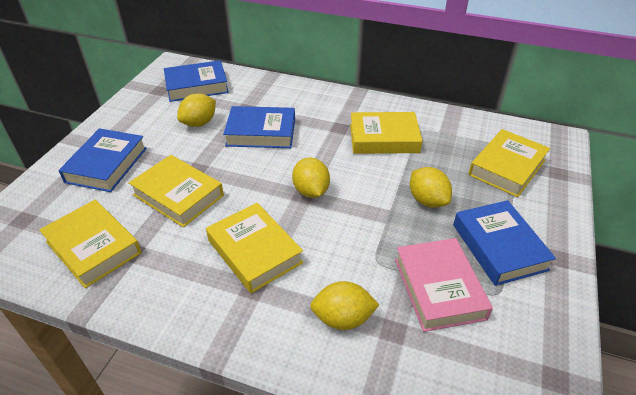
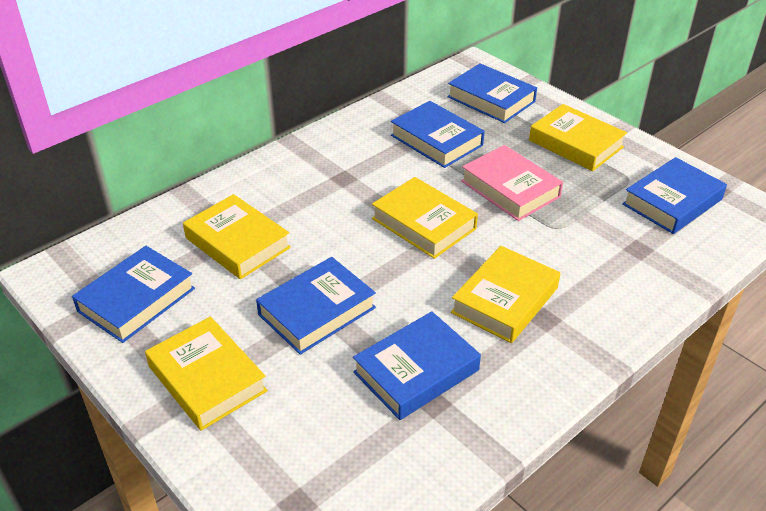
blue book: [58,128,147,192] [164,60,229,102] [223,106,295,148] [453,200,556,286] = 4 -> [72,246,195,343] [256,257,376,355] [353,311,481,420] [391,101,485,168] [447,63,537,123] [622,157,727,234] = 6
yellow lemon: [177,93,216,127] [292,157,330,198] [310,281,379,330] [410,167,452,208] = 4 -> none = 0

